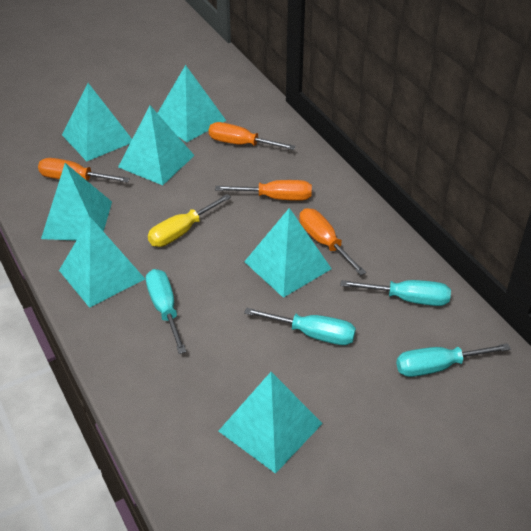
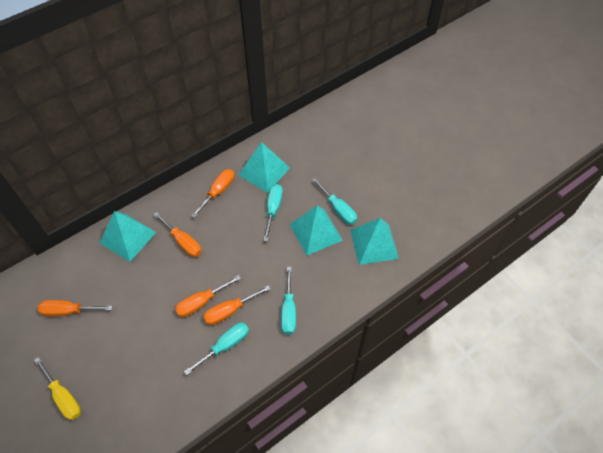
orange screwdriver: [38,158,130,182] [209,122,296,150] [215,180,312,201] [299,208,366,275] = 4 -> [38,300,112,316] [153,212,201,257] [175,275,241,317] [191,169,234,218] [203,285,271,325] = 5
turquoise pyramid: [41,163,112,241] [59,217,145,308] [62,83,132,161] [118,106,195,185] [158,65,226,142] [219,372,323,474] [244,208,332,298] = 7 -> [100,211,156,262] [238,142,290,193] [290,206,343,255] [350,218,399,265] = 4

